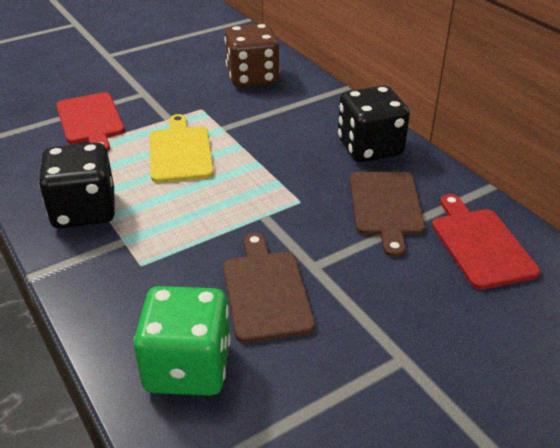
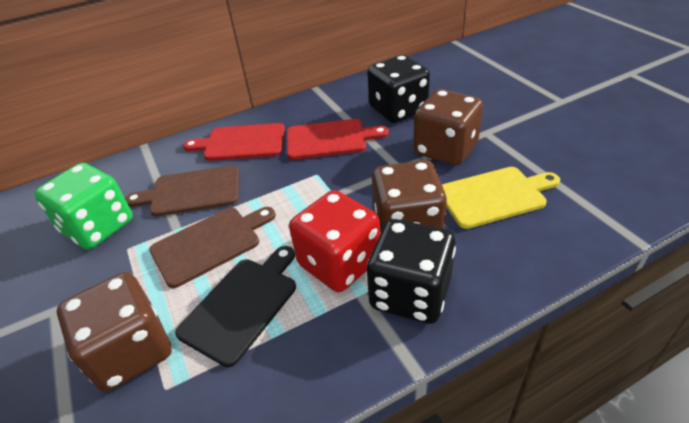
black cutting board: none = 0 -> [175,246,296,367] = 1
brown dice: [224,24,279,87] = 1 -> [57,272,172,392] [372,160,447,233] [413,89,483,165] = 3
red dice: none = 0 -> [289,190,380,292] = 1

